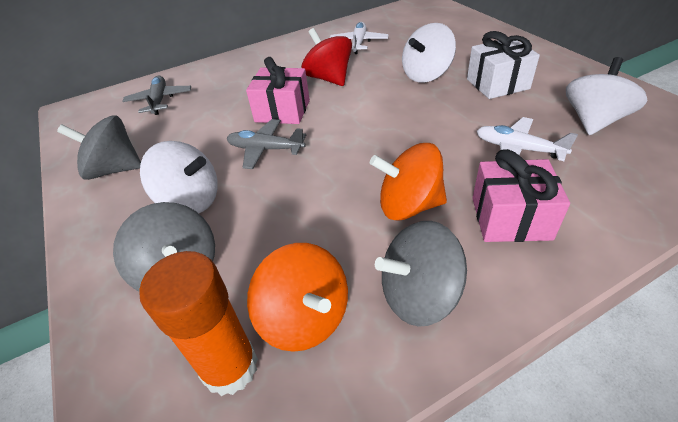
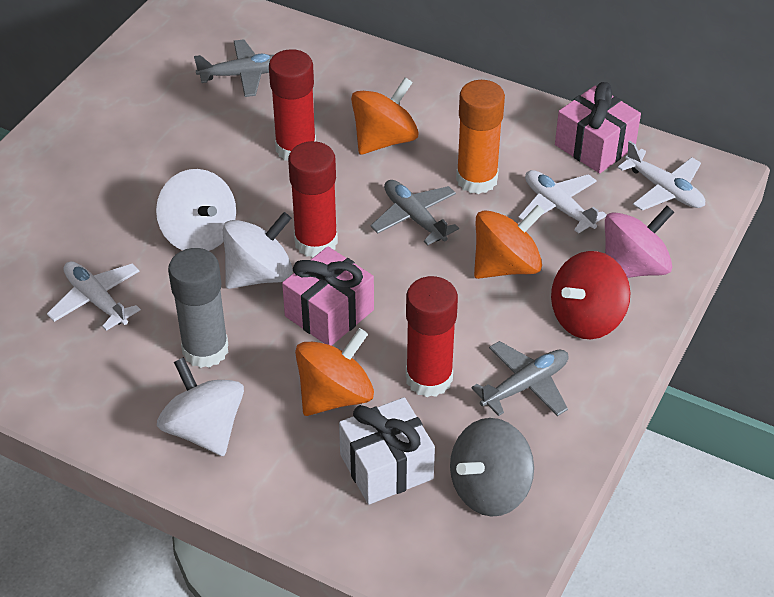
grey glue stick: none = 0 -> [168,248,229,368] = 1
grey plane: [122,76,191,115] [227,119,306,169] = 2 -> [194,39,274,97] [370,180,459,246] [471,341,568,416] = 3
grey spinning top: [57,115,141,180] [113,202,215,291] [375,221,467,327] = 3 -> [450,418,534,517] = 1
orange spinning top: [247,243,348,352] [370,143,447,221] = 2 -> [295,328,374,416] [351,77,419,155] [474,205,545,279] = 3
pink spinning top: none = 0 -> [605,206,674,278] = 1
red glue stick: none = 0 -> [269,49,316,161] [288,141,338,257] [406,276,458,397] = 3
white plane: [330,22,389,54] [477,117,578,161] = 2 -> [47,261,141,331] [518,170,607,234] [618,141,705,210] = 3

